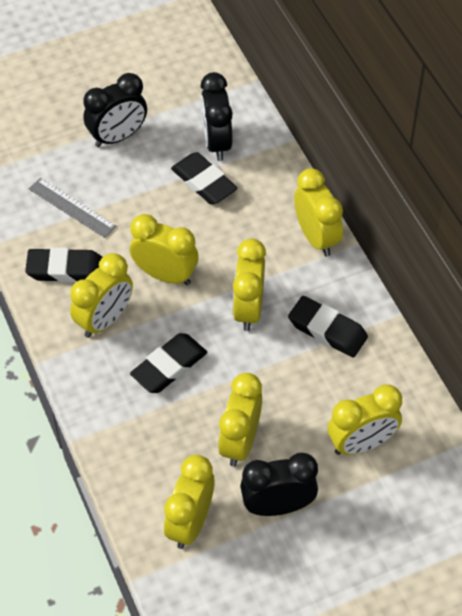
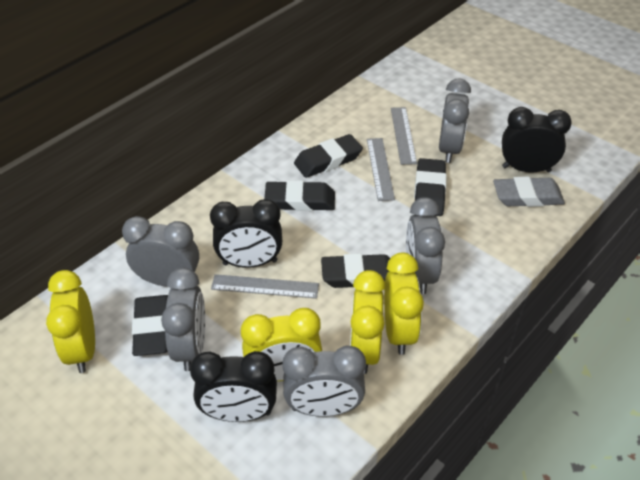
black eraser: [25,247,102,283] [130,333,207,393] [171,152,238,205] [288,296,368,357] = 4 -> [132,295,168,356] [264,180,335,211] [294,134,363,178] [321,254,390,288] [414,158,447,216] = 5
grey clock: none = 0 -> [122,216,199,287] [161,268,205,371] [282,345,366,417] [406,197,445,294] [439,78,471,163] = 5
grey eraser: none = 0 -> [493,177,565,207] = 1
grey ruler: [29,178,116,238] = 1 -> [211,274,319,299] [367,138,395,201] [391,107,417,165] = 3
yellow clock: [70,253,133,338] [130,214,199,285] [164,455,214,549] [218,373,262,467] [233,239,266,331] [294,168,343,257] [327,384,402,455] = 7 -> [46,270,95,373] [241,308,322,381] [350,270,386,374] [384,253,424,355] = 4

